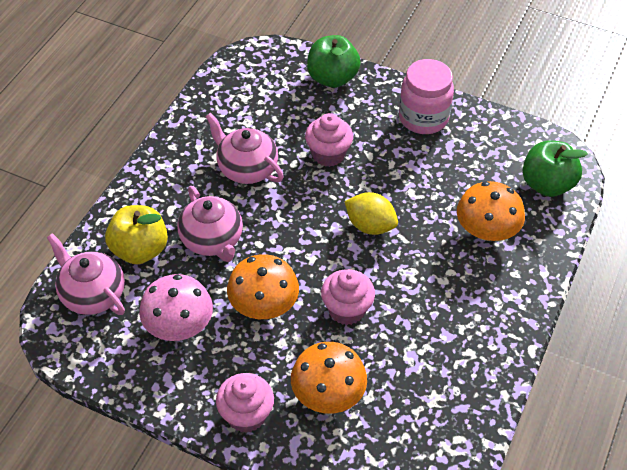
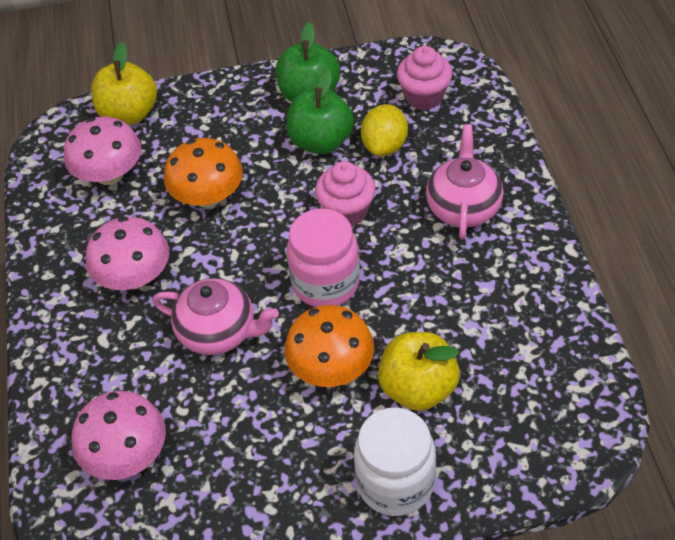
orange mushroom: [227,254,299,319] [291,342,367,413] [457,181,525,241] = 3 -> [164,138,243,208] [284,305,374,387] = 2
pink cupcake: [216,373,274,433] [305,113,353,167] [321,269,375,325] = 3 -> [315,161,376,227] [397,46,453,110] = 2
pink mushroom: [139,274,213,341] = 1 -> [64,117,141,185] [72,391,166,480] [86,216,169,290] = 3
pink teapot: [47,233,125,315] [177,186,243,262] [205,113,284,184] = 3 -> [152,278,279,355] [426,124,503,239] = 2
white jar: none = 0 -> [354,408,436,516] = 1
yellow apple: [105,205,168,264] = 1 -> [91,42,157,125] [378,332,460,411] = 2

